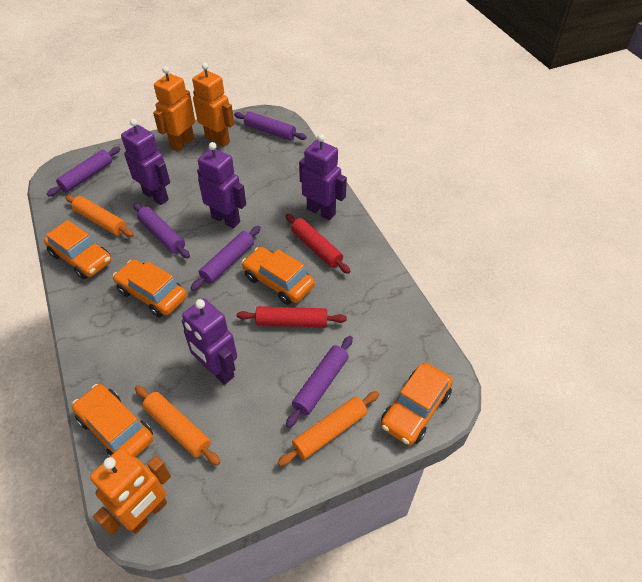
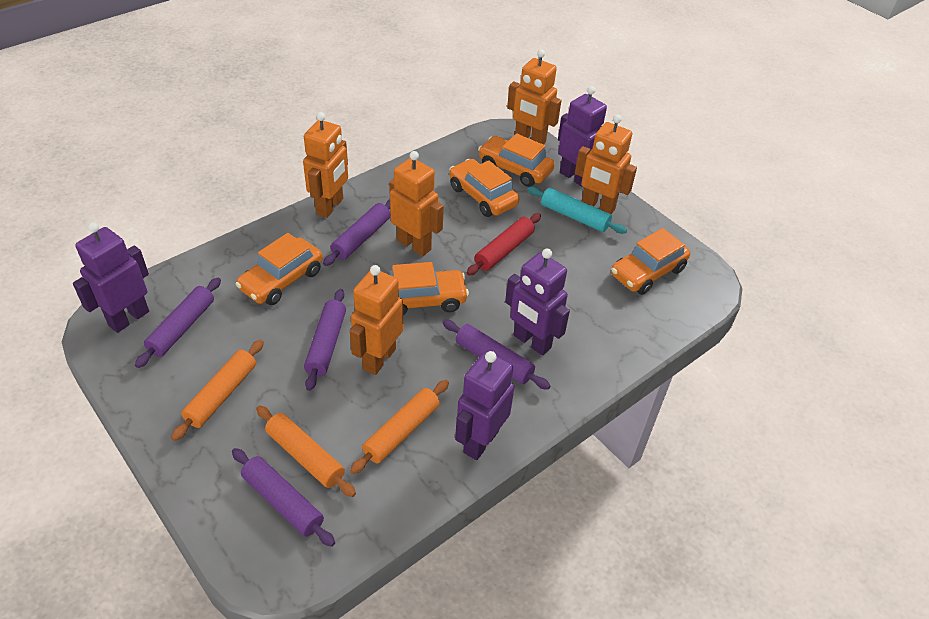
orange robot: [90,448,171,535] [153,66,195,152] [192,63,234,147] = 3 -> [303,112,348,218] [350,265,403,375] [389,151,444,256] [507,49,562,145] [575,114,637,214] = 5
red rolling pin: [237,306,347,328] [285,214,350,274] = 2 -> [467,213,541,276] = 1
turquoise rolling pin: none = 0 -> [527,187,627,234] = 1

